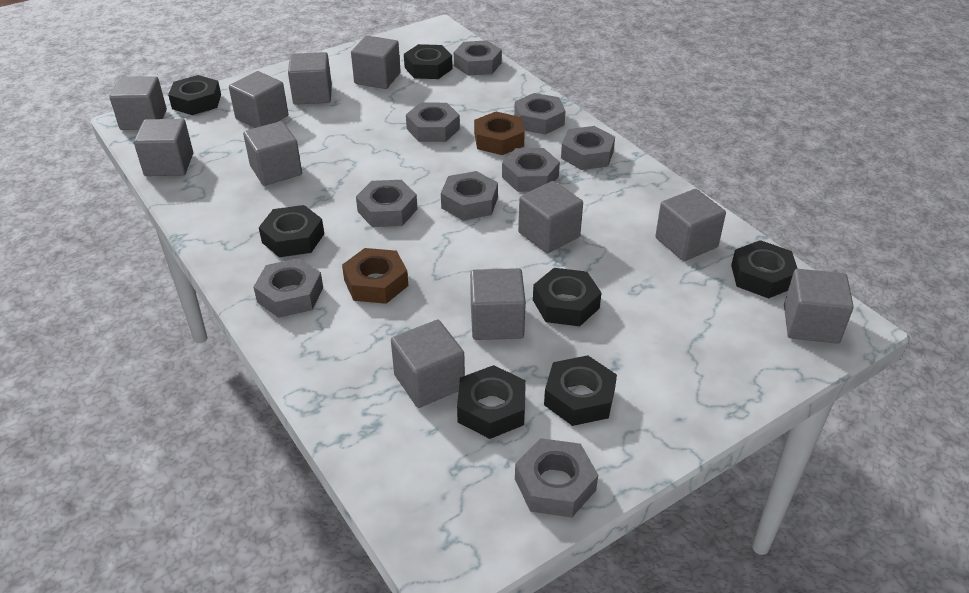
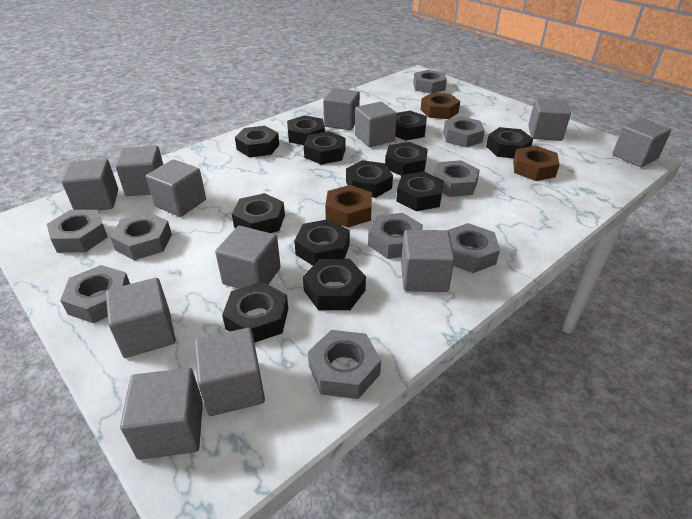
black nut: [168,75,221,115] [259,205,324,257] [404,44,453,79] [457,365,526,439] [533,268,601,326] [544,355,617,426] [731,240,798,299] = 7 -> [222,282,288,343] [232,193,285,233] [235,126,279,157] [287,115,325,145] [294,219,350,266] [303,259,366,310] [304,131,345,164] [346,160,393,198] [385,142,428,176] [395,111,427,140] [396,172,444,211] [486,127,533,158] = 12
brown nut: [342,248,408,304] [474,112,525,155] = 2 -> [325,185,372,228] [420,93,460,119] [513,146,560,181] = 3
grey cube: [110,76,167,130] [134,119,193,176] [229,71,288,128] [243,121,302,186] [288,52,332,105] [351,36,401,89] [391,320,465,408] [470,268,526,340] [518,181,583,253] [655,189,726,261] [784,269,854,344] = 11 -> [62,159,118,210] [106,278,176,358] [115,146,163,196] [120,368,203,460] [146,159,206,217] [194,328,265,416] [215,226,281,289] [323,88,360,130] [355,102,397,147] [401,230,455,292] [528,98,571,141] [612,118,671,167] = 12

